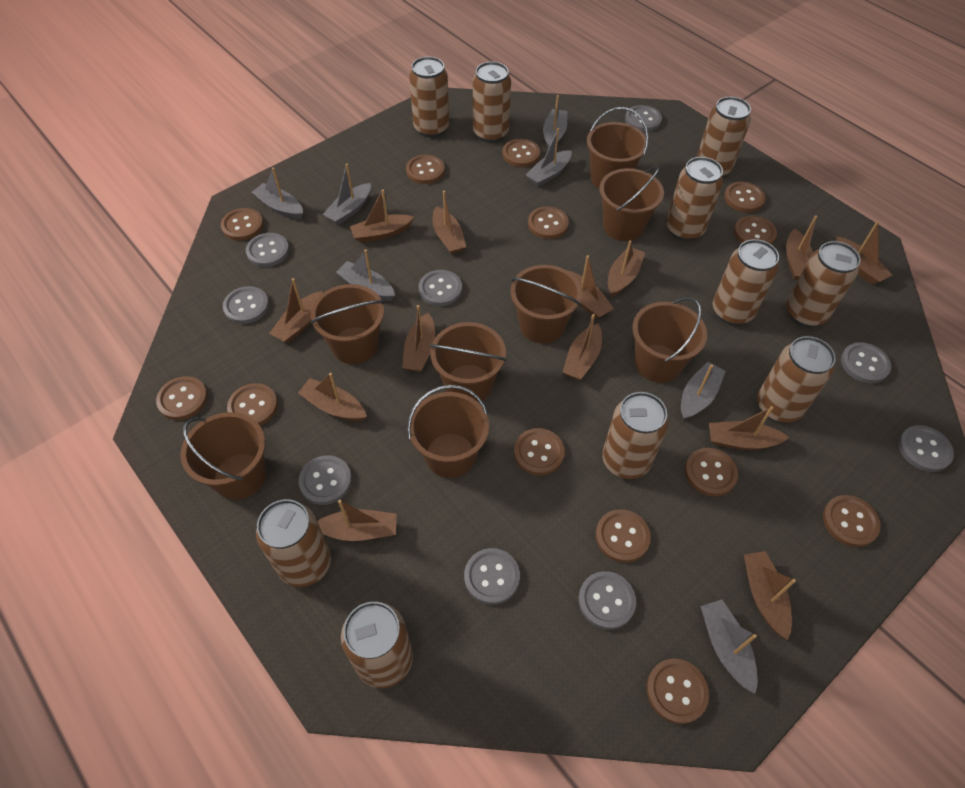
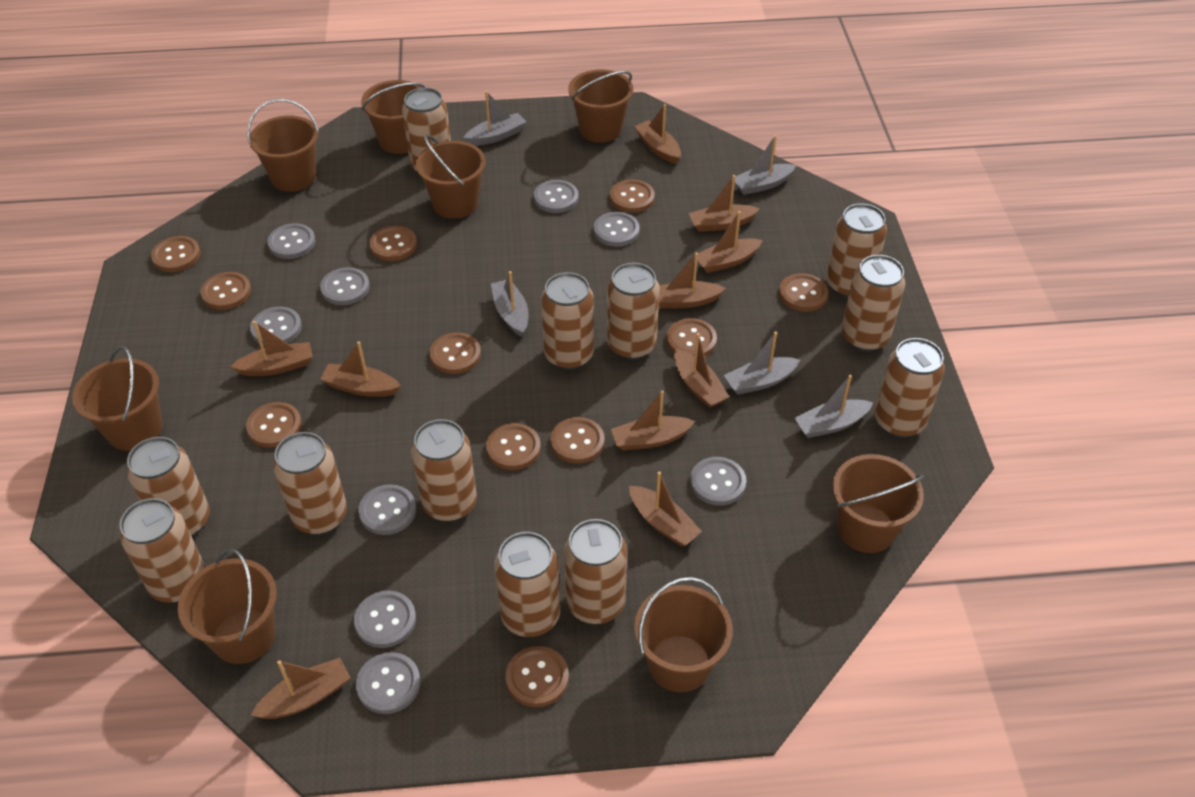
brown boat: [269,278,322,343] [298,373,367,421] [317,500,397,541] [350,190,414,243] [402,305,435,372] [433,191,466,255] [563,314,602,380] [567,255,614,319] [608,240,645,297] [709,406,789,450] [744,551,796,640] [786,215,817,280] [836,221,892,284] = 13 -> [230,321,313,376] [251,658,350,719] [320,341,401,397] [611,391,695,451] [629,471,702,547] [634,104,681,164] [659,253,726,308] [674,333,729,408] [689,175,760,232] [694,211,763,273] = 10
brown button: [156,376,208,420] [221,208,264,241] [227,383,278,426] [406,155,445,184] [502,139,540,167] [514,428,565,475] [528,206,569,239] [596,509,651,563] [647,659,709,724] [685,448,738,496] [724,182,766,212] [734,216,777,245] [823,495,881,547] = 13 -> [151,236,201,272] [200,272,251,310] [246,402,302,448] [369,226,417,261] [430,333,481,374] [486,423,541,470] [505,646,569,707] [550,417,605,464] [610,179,655,213] [666,318,717,356] [779,273,828,311] = 11
brown can: [256,499,331,587] [341,602,413,688] [409,57,449,138] [473,62,511,143] [602,392,668,479] [666,157,723,241] [697,97,751,177] [713,239,779,325] [757,336,836,423] [786,241,860,327] = 10 -> [120,498,205,603] [127,437,210,536] [273,432,347,535] [402,87,451,173] [411,419,477,522] [494,532,560,637] [541,272,594,370] [564,519,627,624] [607,263,660,360] [826,203,887,298] [841,255,905,352] [874,338,945,438] = 12
grey boat: [252,167,303,219] [322,164,371,225] [336,249,395,301] [526,128,572,187] [543,95,567,149] [681,362,726,420] [700,600,758,694] = 7 -> [463,91,526,146] [491,271,529,337] [724,332,801,395] [735,135,796,195] [795,375,873,438] = 5

